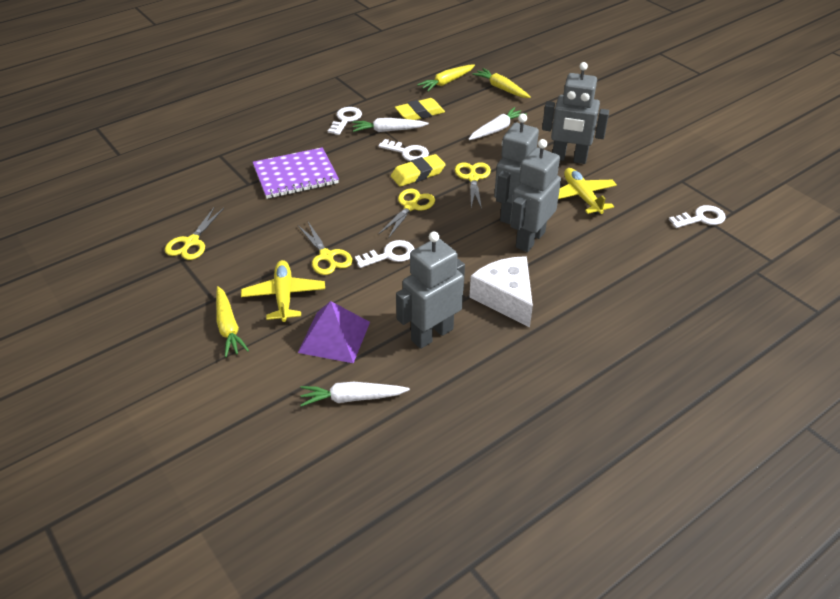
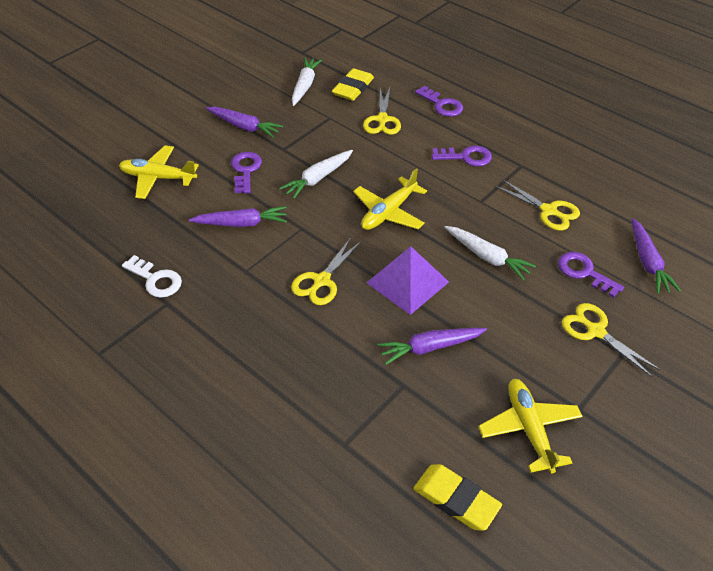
grey robot: [396,232,465,349] [494,114,539,225] [510,139,561,252] [542,62,609,164] = 4 -> none = 0
purple carrot: none = 0 -> [189,206,287,227] [206,107,283,138] [378,328,487,365] [631,218,681,294] = 4
purple key: none = 0 -> [231,152,262,193] [415,86,463,117] [432,146,492,166] [558,252,624,298] = 4
purple notebook: [253,147,339,199] = 1 -> none = 0
white cheese: [469,256,533,328] = 1 -> none = 0
white key: [328,107,362,135] [355,240,414,268] [378,139,429,161] [669,205,726,228] = 4 -> [122,255,182,298] = 1
yellow carrot: [216,286,249,357] [417,64,475,92] [472,68,531,98] = 3 -> none = 0
yellow plane: [241,260,325,322] [558,168,617,215] = 2 -> [119,146,199,199] [353,168,427,230] [478,379,583,474] = 3

